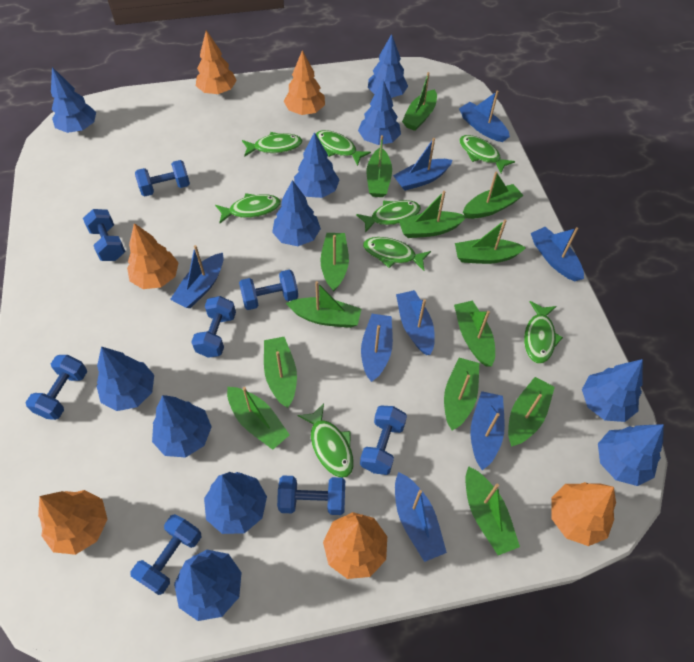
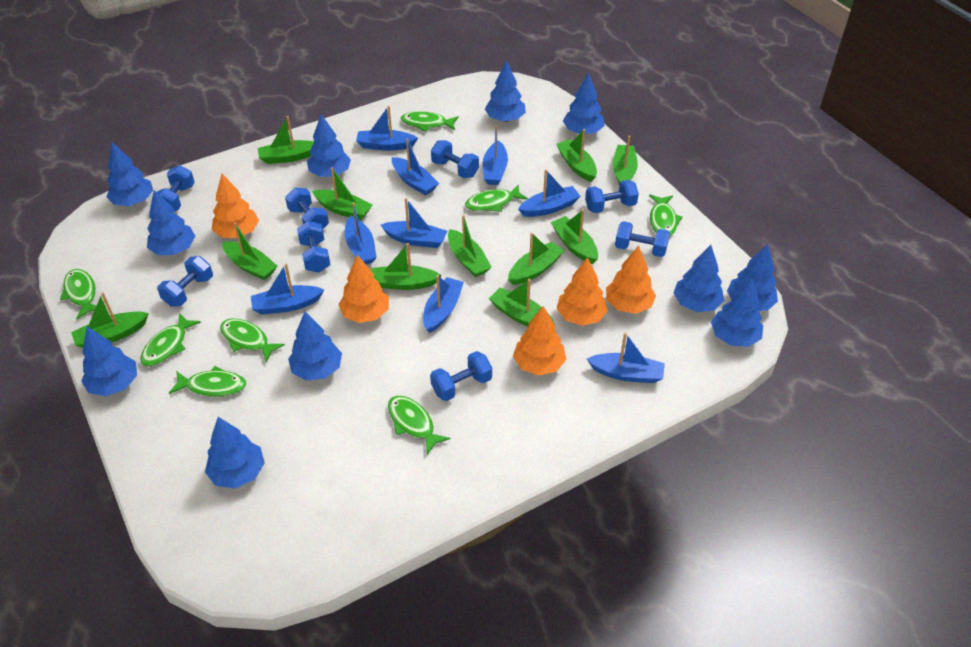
blue boat: [170,245,223,308] [361,314,393,382] [393,138,453,191] [395,472,447,562] [396,290,435,355] [459,91,510,142] [471,391,505,470] [531,227,584,281] = 8 -> [251,263,324,314] [345,203,377,264] [356,106,418,151] [381,198,447,248] [392,138,439,195] [423,275,464,333] [483,126,508,185] [518,169,581,217] [587,332,665,383] = 9
green boat: [227,387,290,450] [264,337,297,408] [286,281,361,328] [320,233,349,291] [367,135,392,197] [399,191,467,238] [402,72,437,131] [444,358,479,431] [454,301,495,367] [455,219,526,264] [463,171,524,219] [466,466,520,555] [508,377,555,447] = 13 -> [71,292,149,348] [222,222,277,280] [258,116,314,164] [312,167,373,220] [371,243,442,290] [448,215,492,277] [489,279,555,327] [508,233,564,285] [551,209,598,264] [556,129,597,182] [612,135,638,185] = 11
orange tree: [38,490,108,555] [127,223,178,289] [196,30,237,94] [284,50,325,115] [323,512,387,579] [551,482,616,546] = 6 -> [212,174,259,238] [339,255,389,323] [513,306,566,376] [557,257,608,326] [606,246,656,314] = 5

